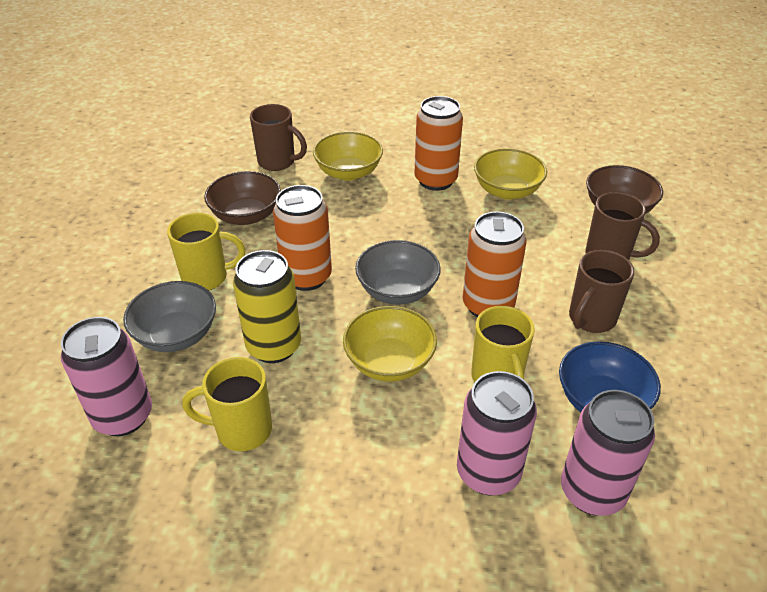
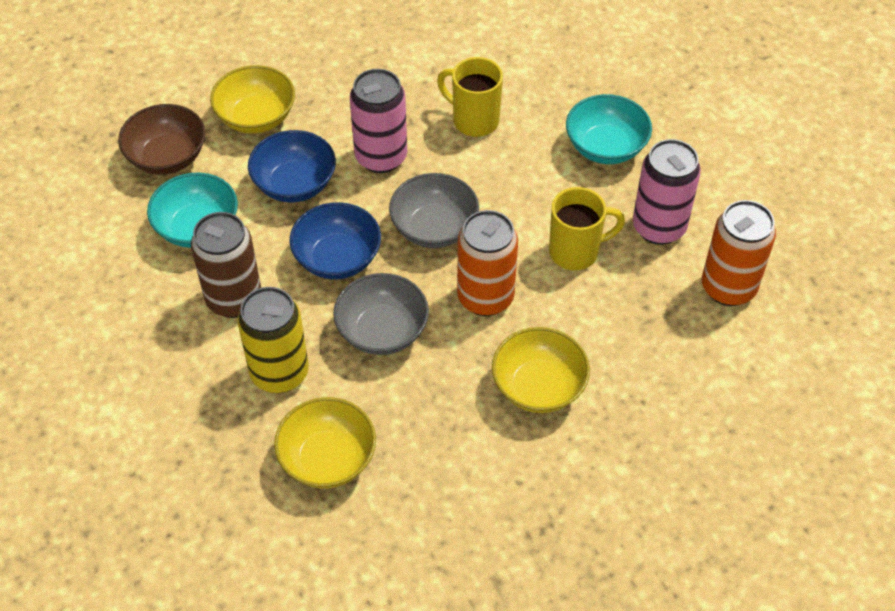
blue bowl: [559,341,661,412] = 1 -> [248,130,336,203] [289,202,381,280] = 2
brown bowl: [204,171,281,225] [586,165,663,214] = 2 -> [118,104,206,175] = 1
brown can: none = 0 -> [191,212,261,318] = 1
brown mug: [250,104,307,171] [569,250,635,333] [585,192,660,260] = 3 -> none = 0
orange can: [273,185,332,291] [414,96,463,191] [463,212,526,317] = 3 -> [457,210,518,316] [702,200,776,306] = 2
pink can: [61,317,152,436] [457,371,537,496] [561,390,655,516] = 3 -> [350,69,407,173] [633,139,701,245] = 2
turquoise bowl: none = 0 -> [147,173,238,248] [566,94,652,164] = 2
yellow mug: [167,213,245,291] [182,357,272,451] [471,306,535,382] = 3 -> [437,57,503,137] [549,187,625,270] = 2

